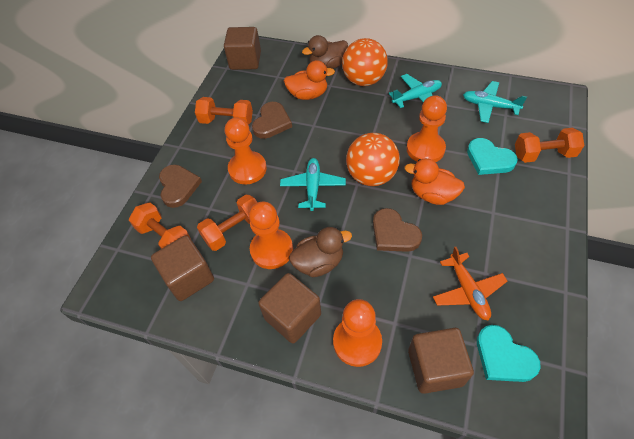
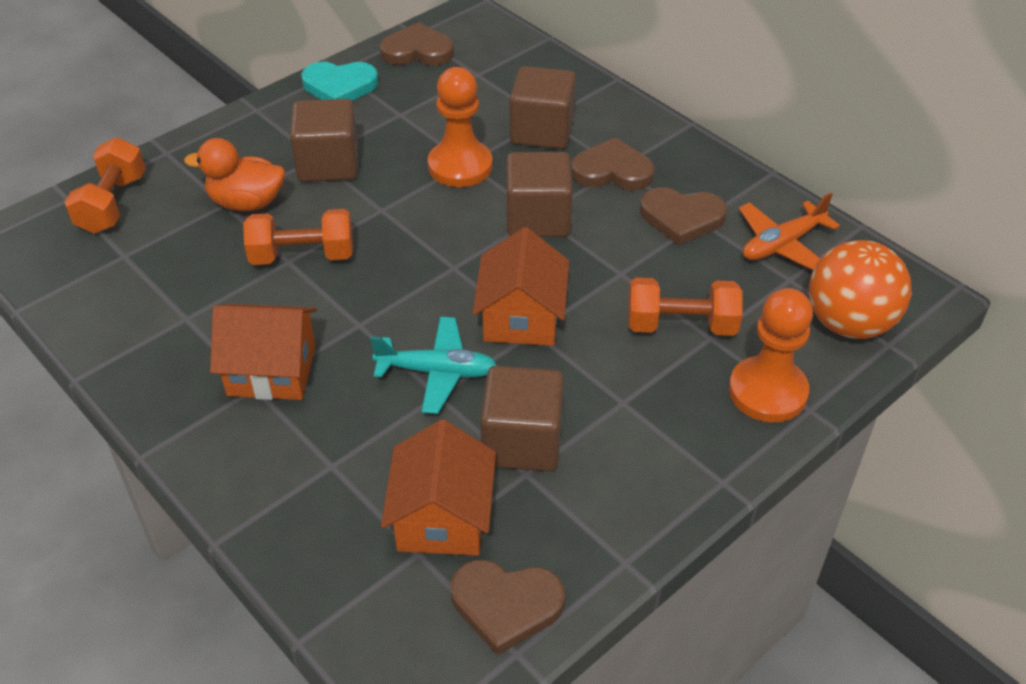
brown duck: [289,227,352,277] [302,35,348,69] = 2 -> none = 0
brown heart: [159,165,202,208] [252,102,292,139] [373,208,422,252] = 3 -> [380,22,454,65] [451,559,565,655] [571,137,655,190] [640,187,727,246] = 4
orange ball: [342,38,388,86] [346,133,400,186] = 2 -> [809,240,912,339] = 1
orange duck: [284,60,335,100] [405,158,465,205] = 2 -> [184,138,285,211] = 1
orange dumbbell: [129,202,190,249] [195,97,253,125] [197,195,258,251] [515,128,584,163] = 4 -> [65,137,146,234] [243,209,353,265] [628,278,743,336] = 3
orange house: none = 0 -> [210,304,317,400] [381,419,496,556] [473,227,569,346] = 3
orange pawn: [225,117,267,184] [249,202,293,269] [333,299,382,367] [406,95,447,162] = 4 -> [428,67,493,187] [729,288,813,423] = 2
turquoise heart: [467,138,518,175] [477,325,540,382] = 2 -> [301,62,378,101] = 1
turquoise plane: [280,158,346,211] [389,74,442,108] [463,81,527,123] = 3 -> [370,317,497,414] = 1

